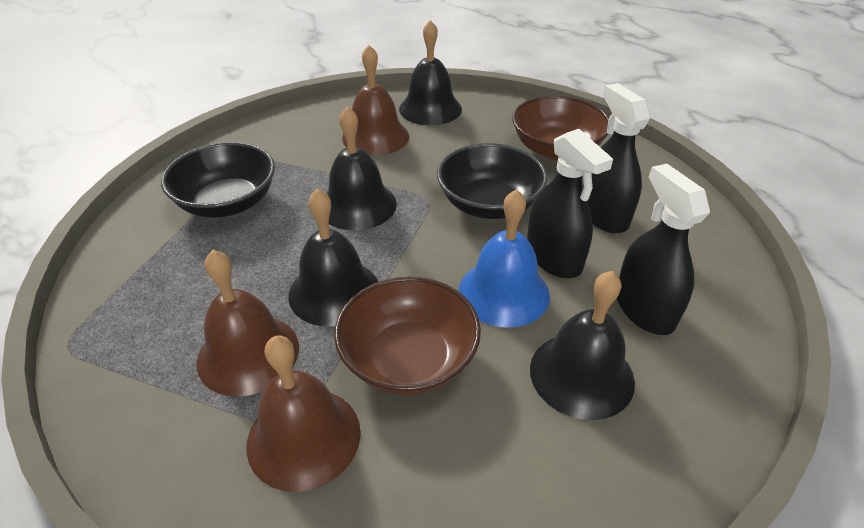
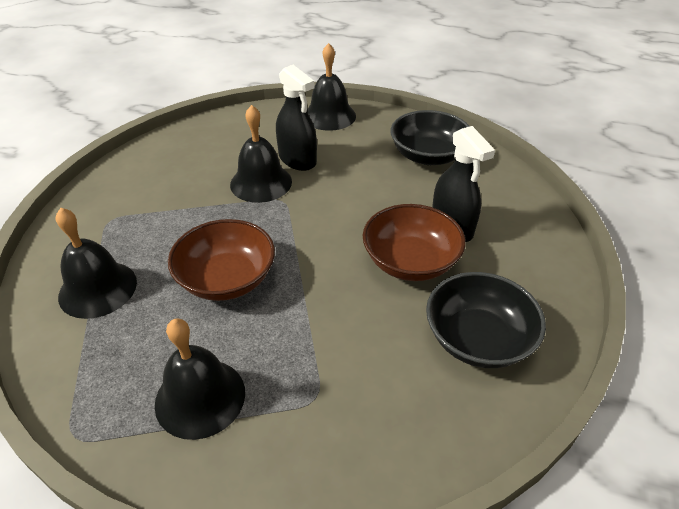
black spray bottle: [527,129,613,278] [583,83,650,233] [617,164,710,335] = 3 -> [276,65,317,171] [432,126,495,242] = 2
blue bell: [459,189,550,328] = 1 -> none = 0
brown bell: [196,250,299,397] [246,335,361,492] [342,45,409,156] = 3 -> none = 0

